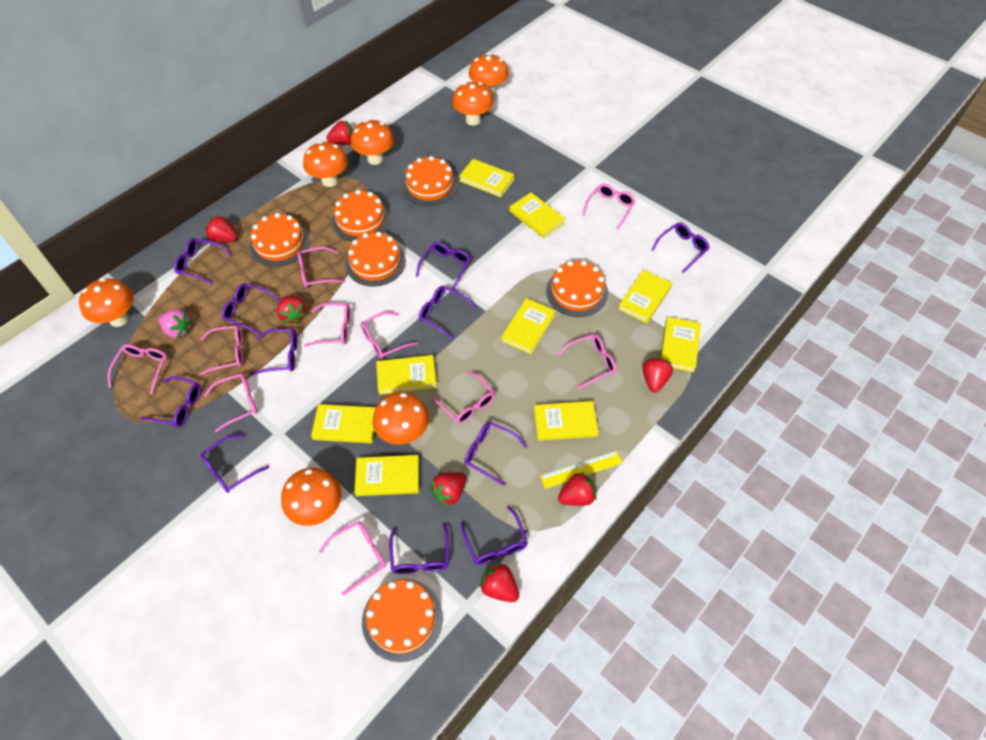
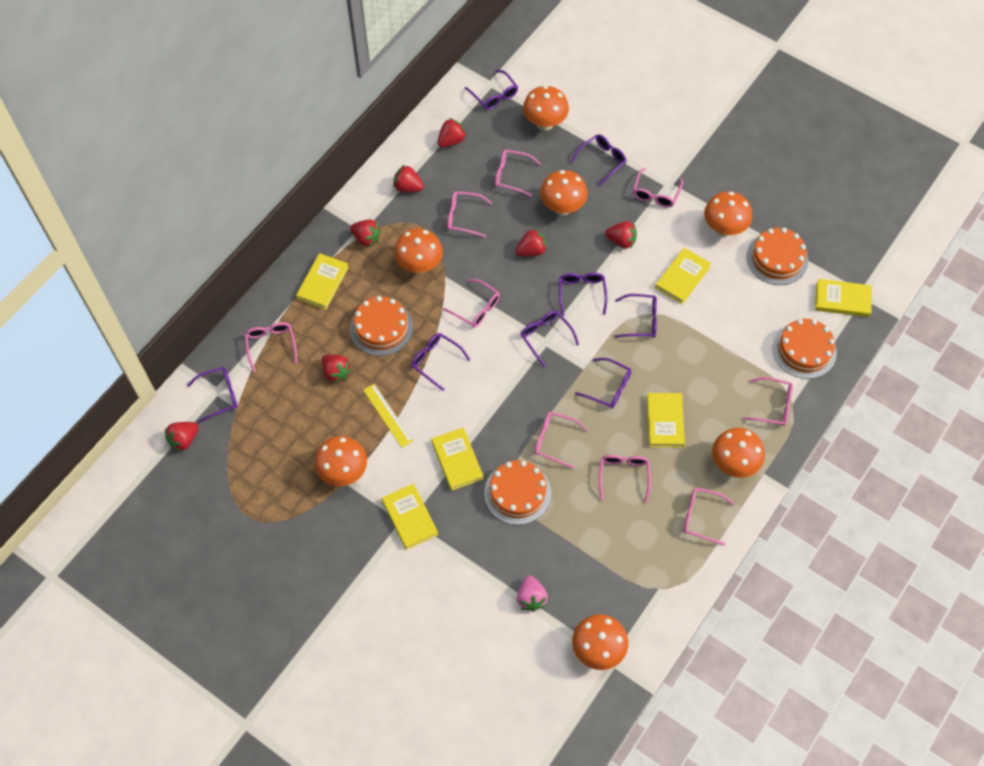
orange cake: [250,213,310,267] [332,190,390,241] [345,232,406,286] [362,579,443,662] [402,156,458,206] [546,261,608,317] = 6 -> [350,296,413,356] [484,460,551,525] [746,228,808,285] [773,319,837,379] = 4
pink glasses: [108,344,167,395] [199,325,243,376] [204,373,257,432] [297,247,345,288] [304,303,351,347] [319,521,386,596] [360,311,418,359] [432,372,495,424] [557,334,616,390] [582,184,635,229] = 10 -> [245,322,297,372] [443,279,500,327] [447,191,492,237] [495,150,541,196] [534,412,588,469] [599,455,651,503] [633,167,683,208] [683,487,734,546] [743,377,793,426] = 9
purple glasses: [141,376,201,427] [174,238,231,284] [200,434,269,493] [222,284,280,335] [251,329,298,375] [389,523,449,574] [416,242,470,290] [419,286,476,339] [461,506,528,565] [464,422,527,486] [651,223,710,273] = 11 -> [187,367,238,423] [411,333,470,391] [465,70,518,110] [520,311,579,367] [559,273,607,316] [571,134,627,186] [575,358,631,408] [614,294,657,338] = 8
yellow book: [311,404,376,443] [355,455,419,496] [376,355,437,395] [459,159,515,197] [501,298,556,354] [509,192,566,238] [534,401,599,441] [618,270,672,323] [660,317,701,372] = 9 -> [296,253,349,310] [382,484,438,550] [431,427,484,491] [647,393,685,448] [655,248,711,304] [815,279,872,317] = 6

